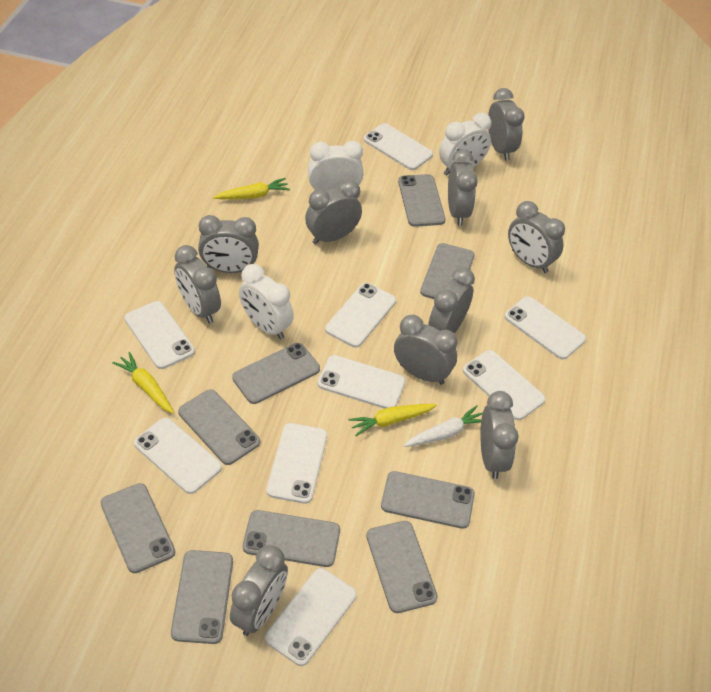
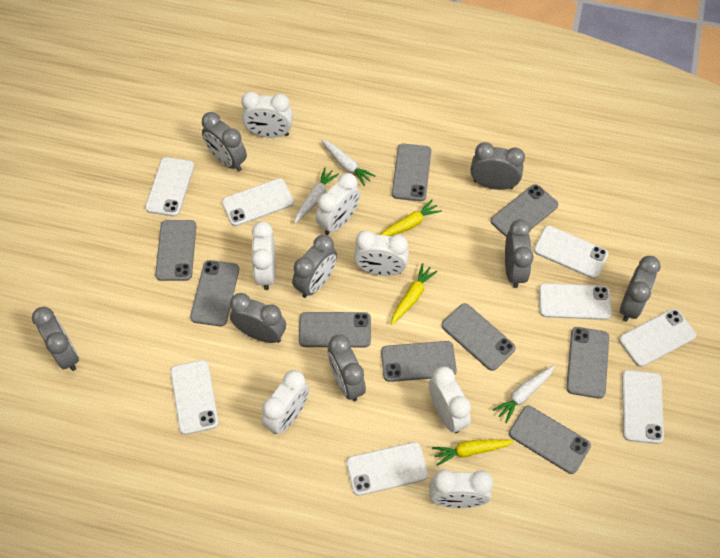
grey clock: [174,245,221,324] [198,215,259,273] [230,545,288,636] [305,180,362,244] [394,315,457,385] [428,267,475,334] [448,149,478,226] [480,391,519,479] [488,88,525,161] [508,201,565,273] = 10 -> [32,307,79,371] [202,112,247,171] [230,293,286,343] [292,235,337,298] [328,335,366,401] [471,142,525,190] [505,219,534,288] [620,256,661,322] = 8
white carrot: [403,405,483,447] = 1 -> [294,167,339,223] [321,139,376,186] [492,366,554,423] = 3
white clock: [239,264,294,339] [308,141,363,191] [439,113,491,175] = 3 -> [241,92,293,138] [251,221,276,290] [262,370,309,434] [316,173,360,235] [354,231,409,276] [429,367,471,433] [430,470,493,508] = 7
white phone: [124,301,195,369] [134,418,222,494] [265,568,357,666] [266,423,327,504] [318,355,406,409] [325,283,396,348] [364,123,433,170] [463,350,546,420] [504,296,586,360] = 9 -> [145,157,194,217] [170,360,219,435] [222,178,294,226] [346,442,428,496] [534,226,608,279] [539,283,612,320] [619,309,696,367] [622,370,664,444] = 8

